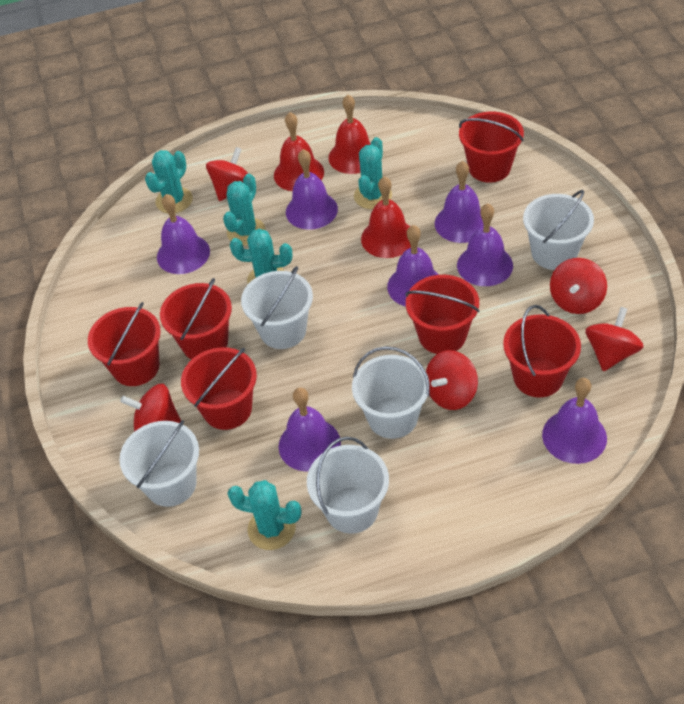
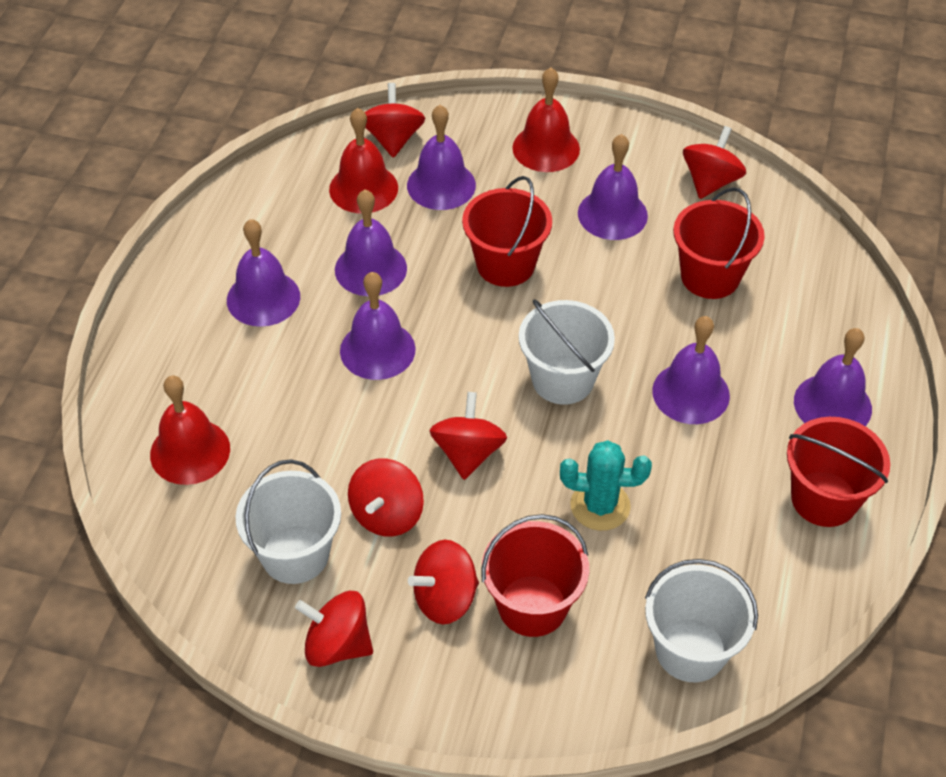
red bucket: [88,302,161,386] [160,278,232,360] [181,347,257,430] [405,275,480,354] [459,112,524,182] [503,305,581,397] = 6 -> [462,176,552,287] [481,514,589,637] [673,187,765,299] [787,417,890,527] = 4
red spinning top: [120,384,181,432] [206,147,249,201] [426,350,478,410] [550,258,607,314] [585,307,643,371] = 5 -> [295,591,373,667] [348,458,424,537] [365,83,425,158] [408,540,479,625] [430,392,507,480] [683,126,746,199] = 6
turquoise cactus: [145,150,193,213] [223,174,265,246] [227,480,301,550] [230,229,292,284] [354,137,392,209] = 5 -> [560,440,652,531] = 1
white bucket: [119,420,199,507] [241,266,313,349] [307,437,389,533] [352,346,430,439] [523,190,594,270] = 5 -> [236,459,341,584] [519,299,615,405] [645,559,758,682] = 3

